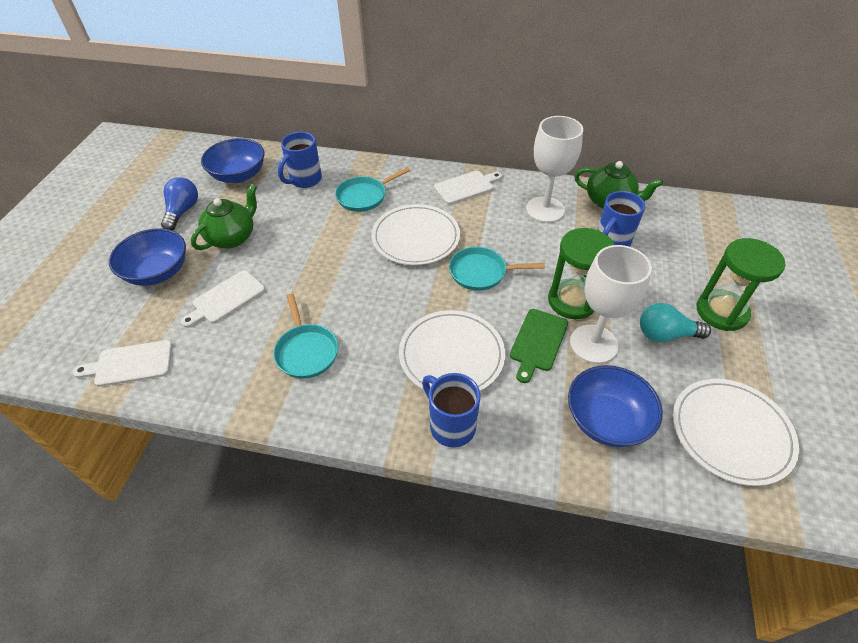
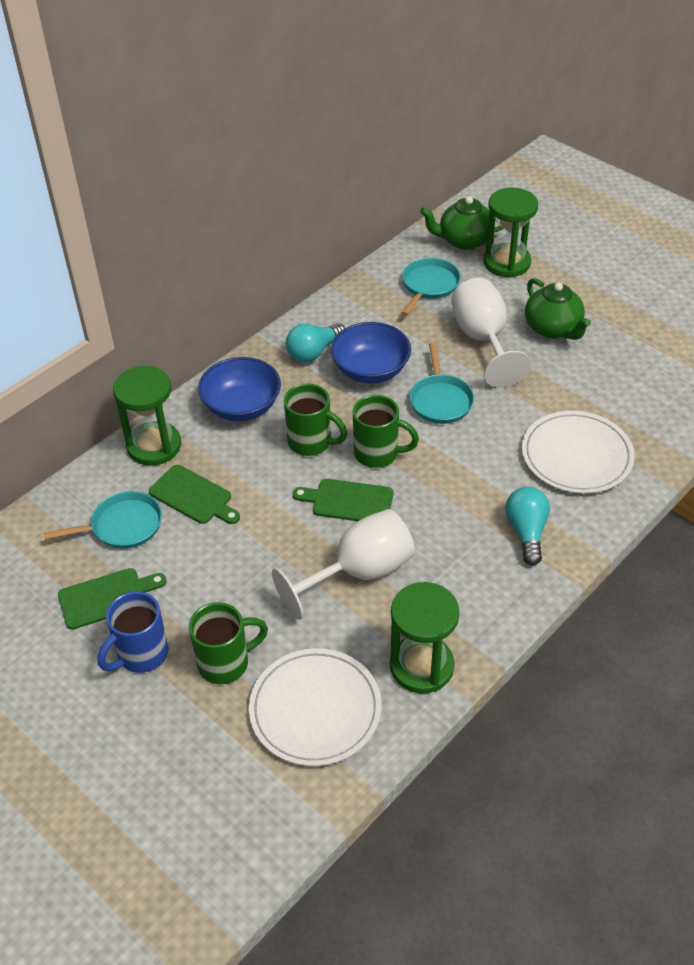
blue bowl: [109,228,186,286] [201,138,265,183] [568,365,663,447] = 3 -> [198,357,281,421] [331,322,411,384] = 2
blue light bulb: [161,177,198,230] = 1 -> none = 0
blue mug: [278,132,322,188] [422,373,480,447] [597,191,645,247] = 3 -> [98,591,169,673] = 1
green cutting board: [510,309,568,383] = 1 -> [58,568,167,629] [149,465,240,524] [293,479,393,521] = 3
green hourglass: [548,228,615,319] [697,238,785,331] = 2 -> [113,366,181,466] [390,582,460,694] [484,188,538,278] = 3
green mug: none = 0 -> [189,602,268,684] [284,383,347,456] [353,395,419,468] = 3
turquoise light bulb: [640,303,711,342] = 1 -> [286,323,345,362] [506,487,550,565] = 2
white cutting board: [73,340,172,387] [181,270,265,328] [434,171,502,204] = 3 -> none = 0
white plate: [371,204,460,265] [399,310,505,391] [673,379,799,486] = 3 -> [249,648,382,766] [522,411,635,494] = 2

